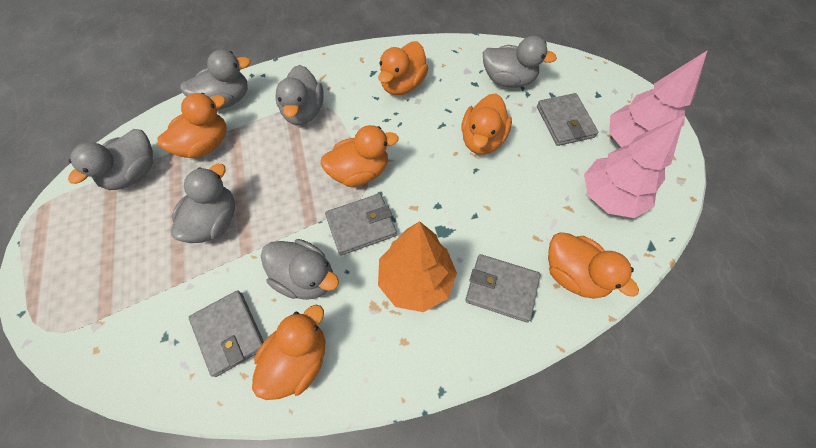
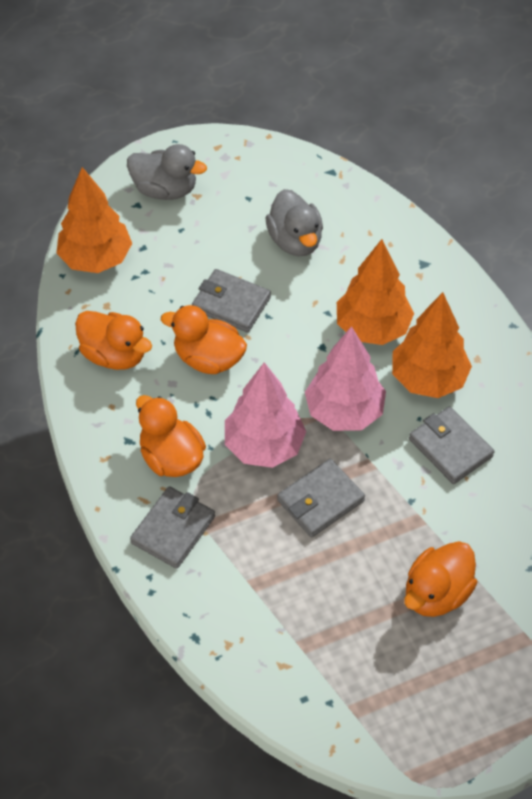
grey duck: [68,129,153,190] [171,164,235,243] [180,50,251,110] [261,239,339,300] [275,65,324,125] [483,36,557,88] = 6 -> [127,144,207,200] [266,189,323,256] = 2
orange duck: [157,93,226,158] [252,305,325,400] [320,125,399,187] [378,41,428,95] [461,94,512,155] [548,232,639,298] = 6 -> [75,311,152,370] [136,395,206,477] [161,305,247,374] [404,541,477,617] = 4
orange tree: [378,221,457,312] = 1 -> [56,167,132,273] [337,239,414,345] [392,292,472,398] = 3

